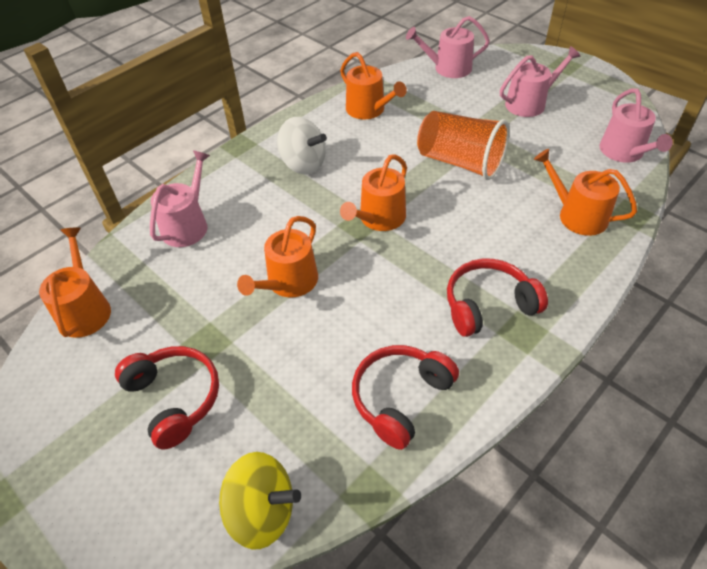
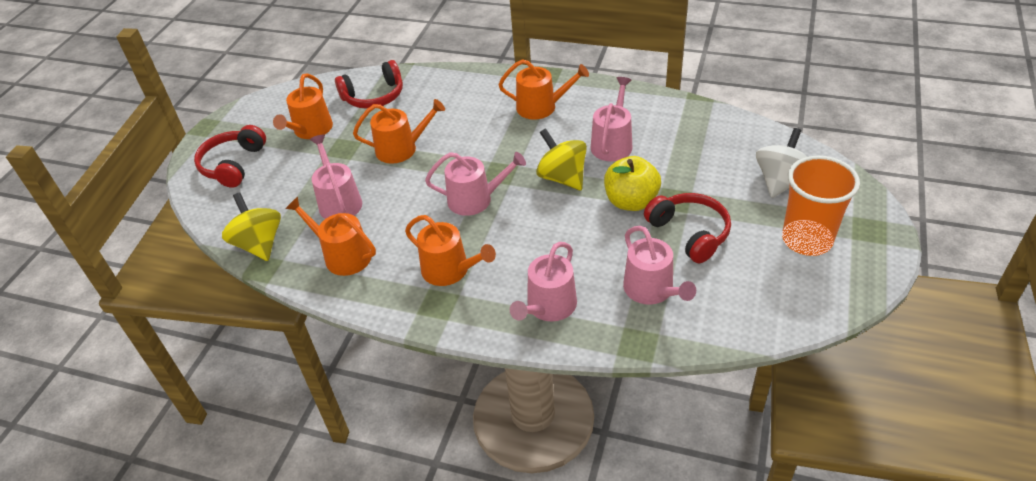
pink watering can: [150,151,210,247] [406,16,490,78] [500,46,581,117] [600,88,673,163] = 4 -> [310,135,362,219] [425,152,526,216] [510,242,577,322] [591,77,633,162] [623,226,696,305] = 5
yellow apple: none = 0 -> [604,156,661,211] = 1
yellow spinning top: [219,452,301,549] = 1 -> [222,193,281,261] [536,128,587,190] = 2

